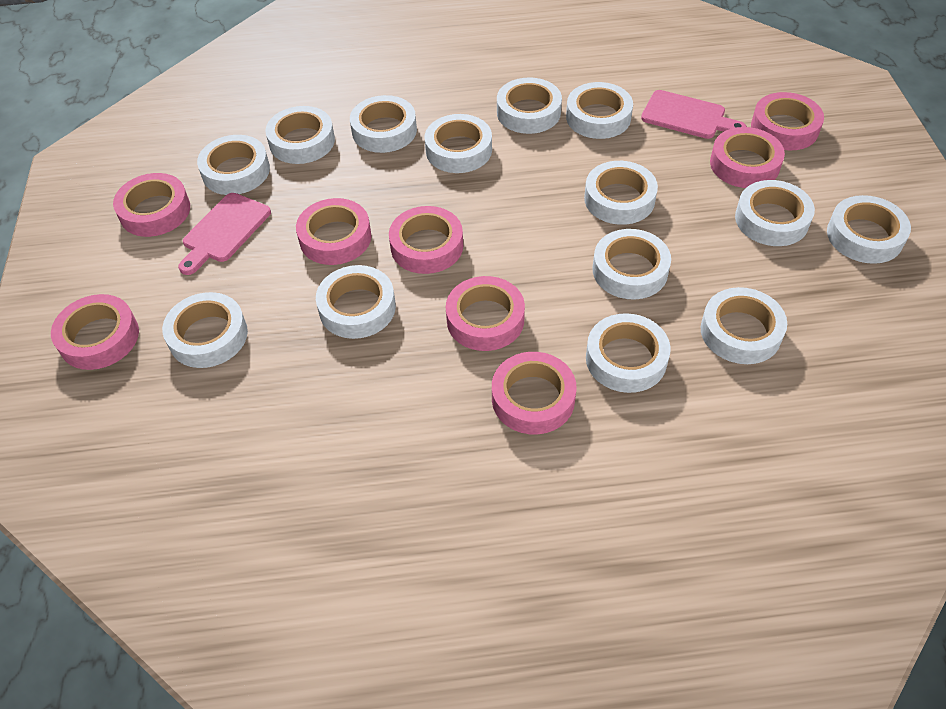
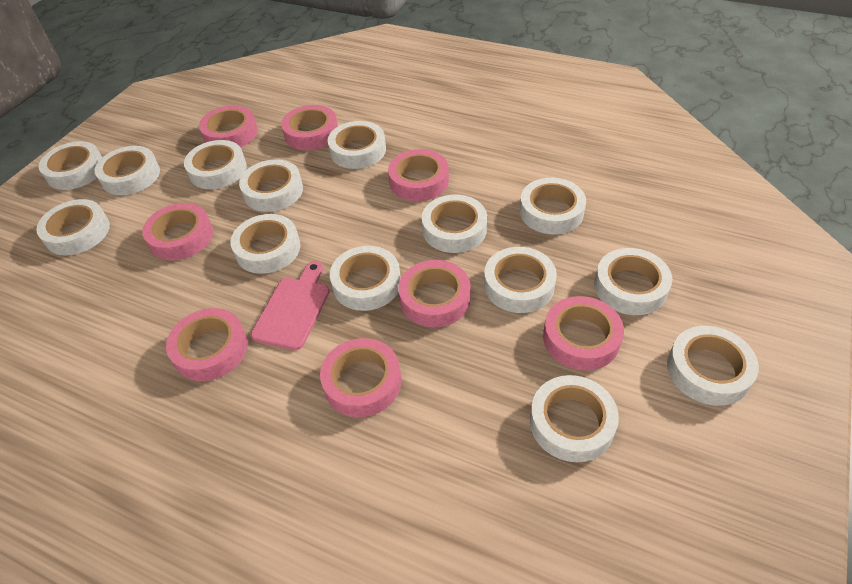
pink cutting board: [178,193,271,275] [641,90,747,139] = 2 -> [251,261,329,350] = 1

